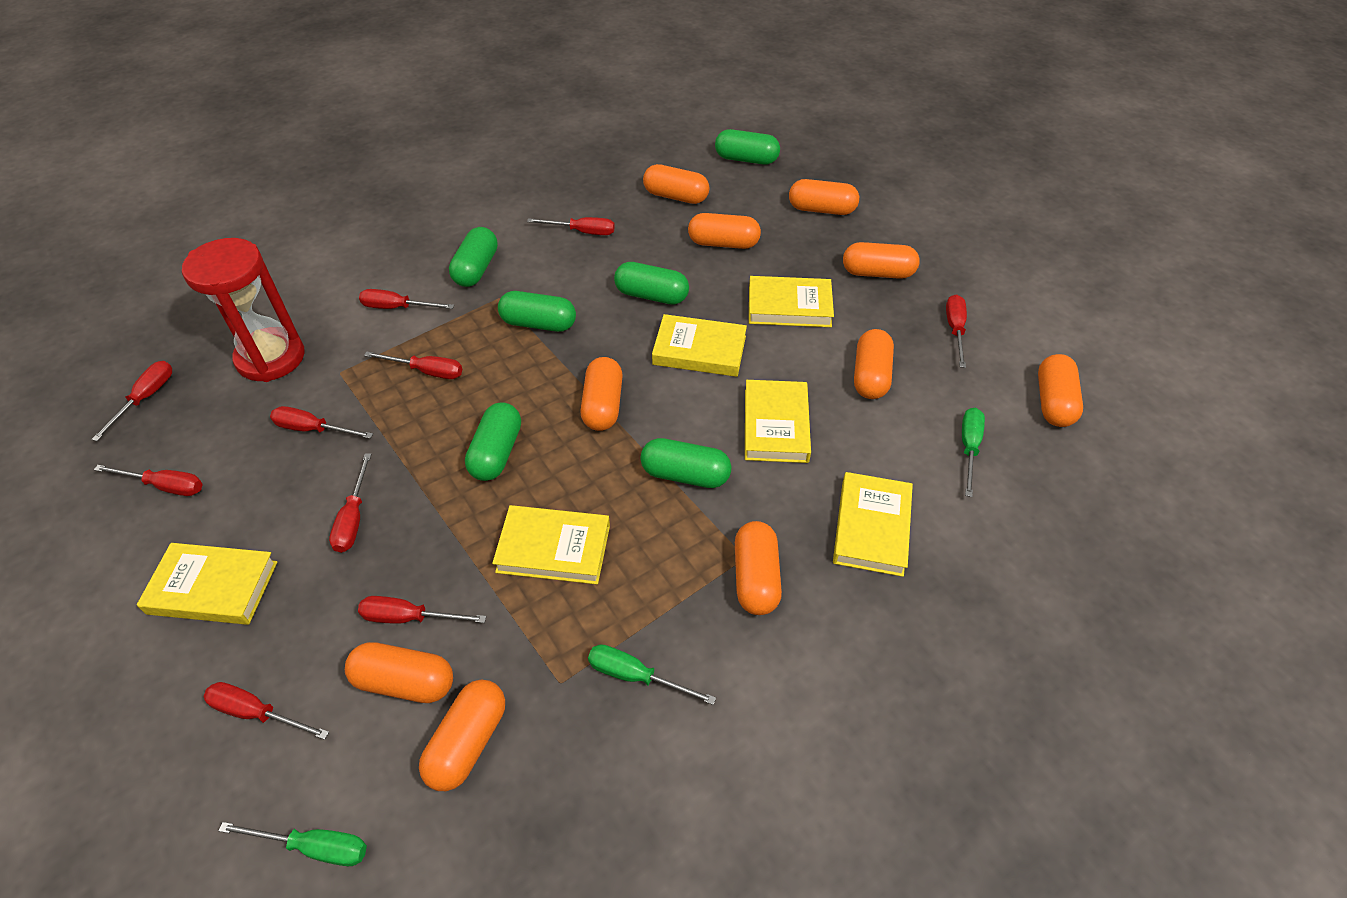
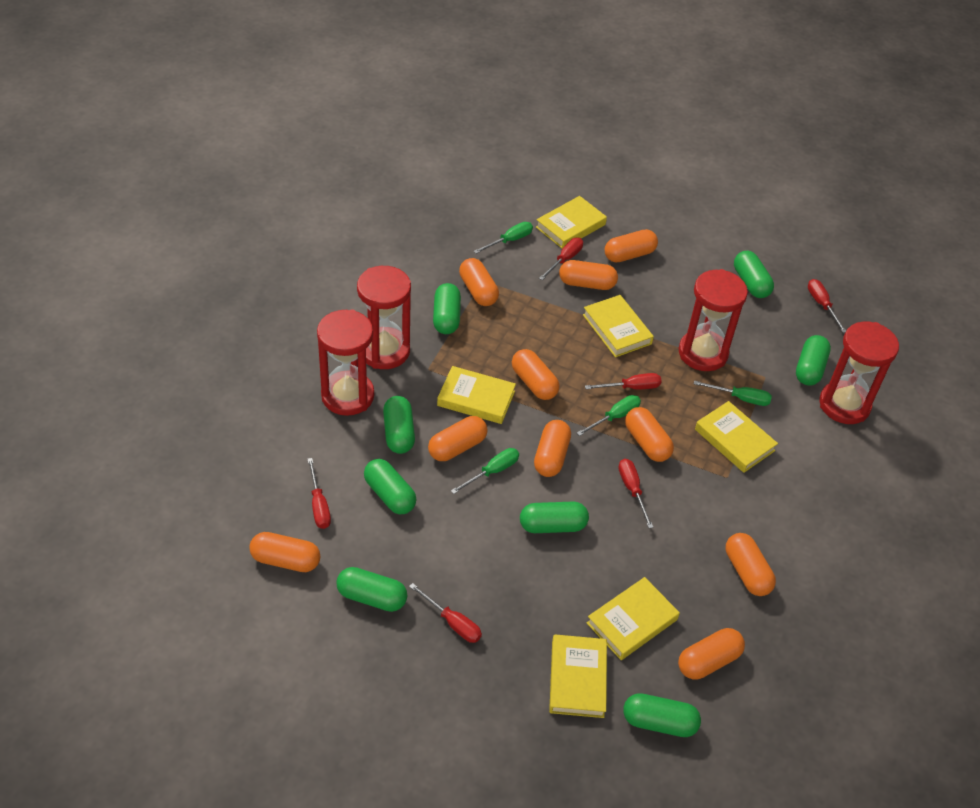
green capsule: [449,227,498,287] [465,403,521,481] [498,291,576,332] [614,262,689,305] [640,438,731,488] [715,129,780,165] = 6 -> [336,567,407,612] [364,459,417,514] [383,396,415,454] [433,283,461,334] [520,502,589,533] [623,693,701,737] [734,251,774,298] [796,335,831,385] = 8
green screwdriver: [219,822,367,866] [588,644,716,705] [962,408,985,497] = 3 -> [451,448,519,494] [473,222,533,254] [577,395,641,436] [694,380,772,406] = 4
red hourglass: [182,238,305,382] = 1 -> [317,309,374,416] [357,266,411,369] [678,269,748,371] [819,321,899,424] = 4
red screwdriver: [92,361,172,441] [94,465,203,496] [204,682,329,740] [270,406,373,439] [329,453,372,553] [358,596,487,624] [359,289,454,309] [364,351,462,379] [527,217,615,235] [946,294,967,368] = 10 -> [307,458,331,529] [409,583,482,643] [539,238,583,280] [585,373,662,389] [619,459,653,528] [808,279,846,333] = 6

